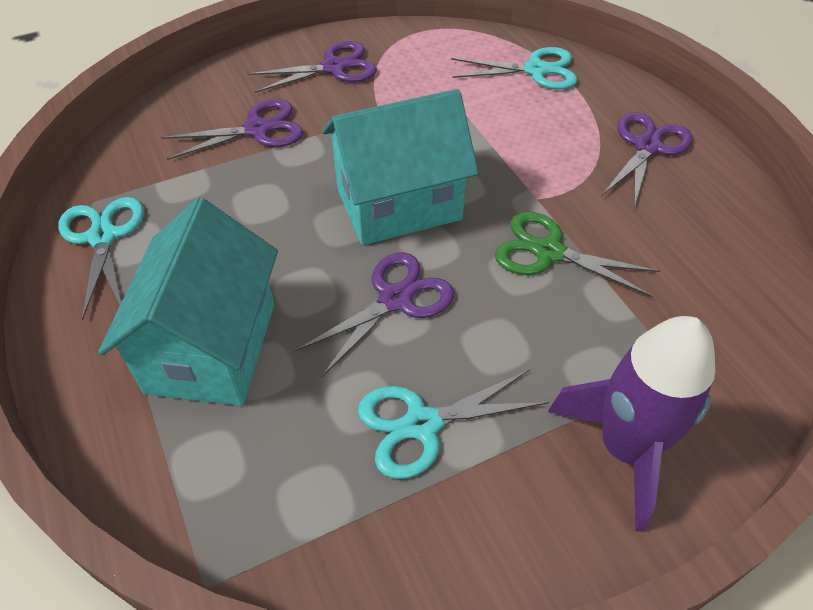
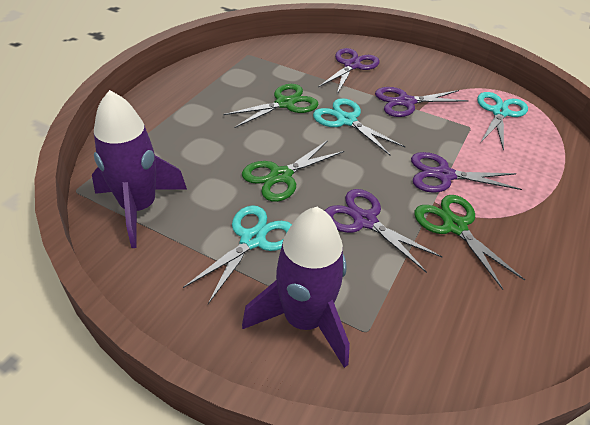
green scissors: [495,211,660,297] = 1 -> [223,84,319,128] [242,140,344,202] [414,195,525,290] = 3
purple rocket: [548,316,715,532] = 1 -> [92,90,187,248] [242,207,350,368] = 2
turquoise house: [98,198,278,406] [322,89,479,245] = 2 -> none = 0

